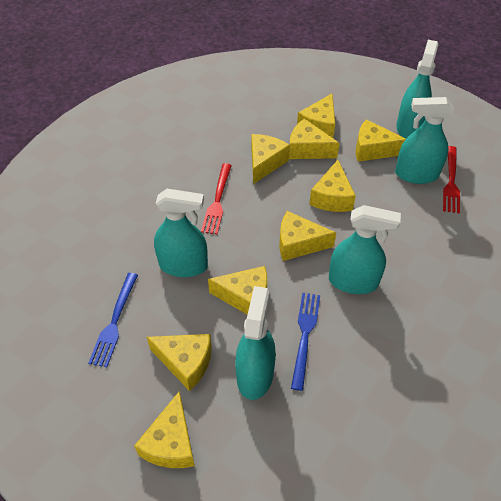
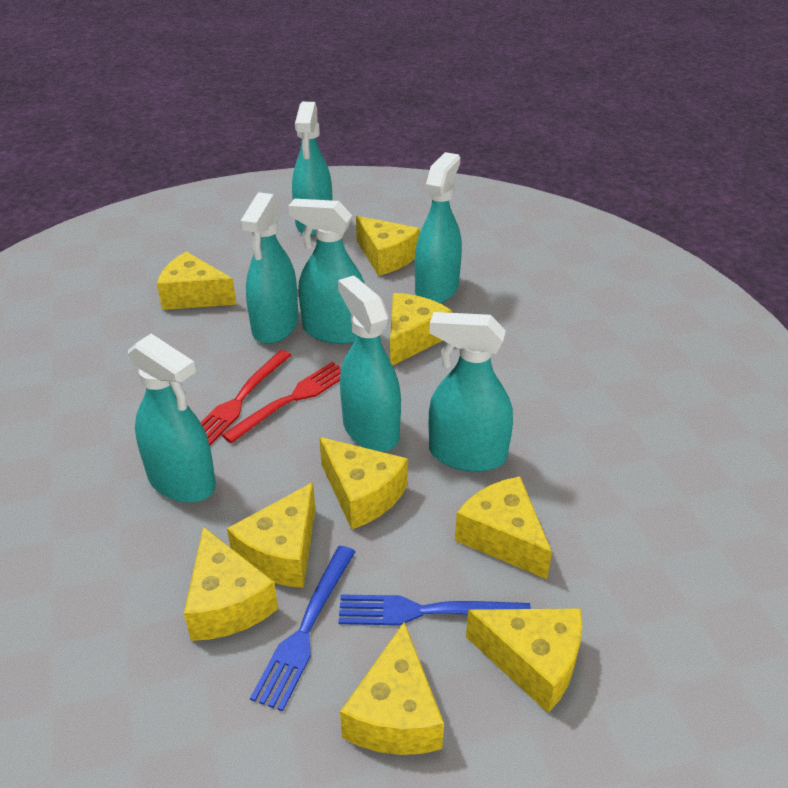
turquoise spray bottle: [154,189,208,277] [235,286,276,400] [329,205,401,294] [395,97,454,184] [396,40,438,139] = 5 -> [128,334,216,503] [240,192,299,344] [288,199,365,344] [292,102,332,236] [338,275,401,452] [415,152,462,304] [429,312,513,472] = 7

